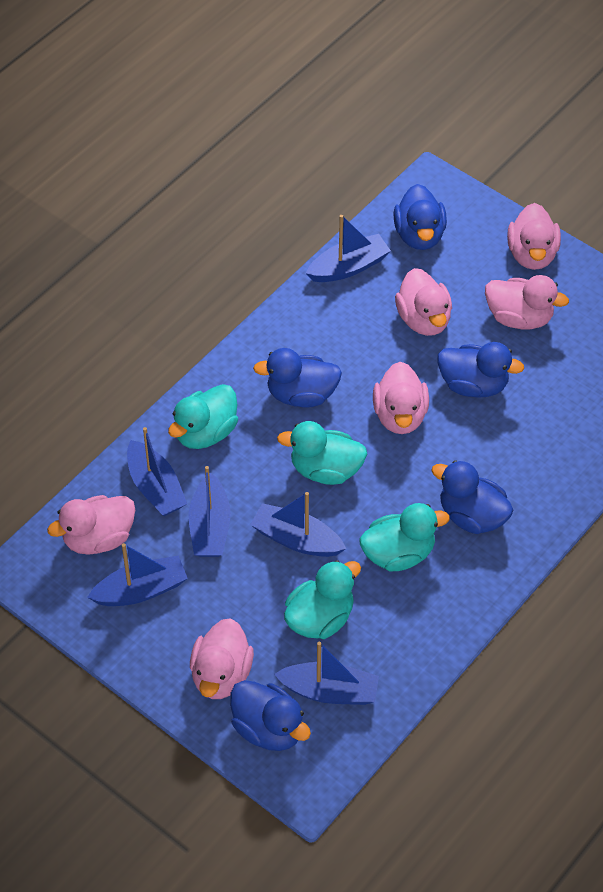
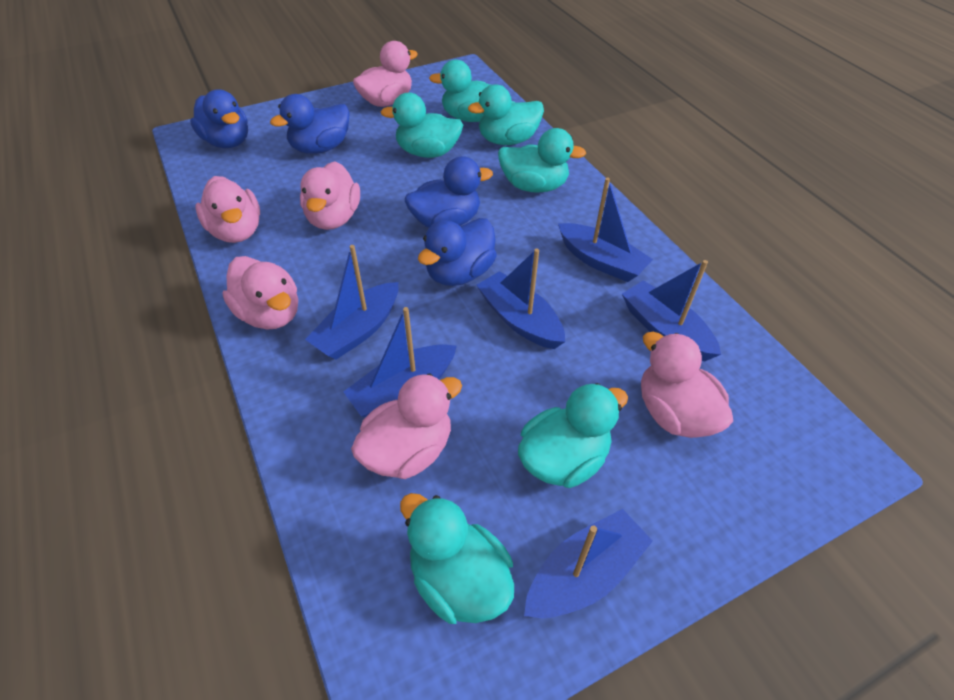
blue duck: [230,680,311,751] [253,348,342,407] [394,184,447,250] [431,460,513,534] [437,342,524,398] = 5 -> [190,89,248,148] [270,94,350,154] [405,156,493,228] [418,218,497,286] = 4
turquoise duck: [168,384,238,449] [277,421,367,485] [284,560,361,639] [359,503,450,571] = 4 -> [381,93,463,158] [400,493,514,624] [429,60,504,122] [468,84,544,145] [498,128,586,193] [518,383,628,488] = 6

